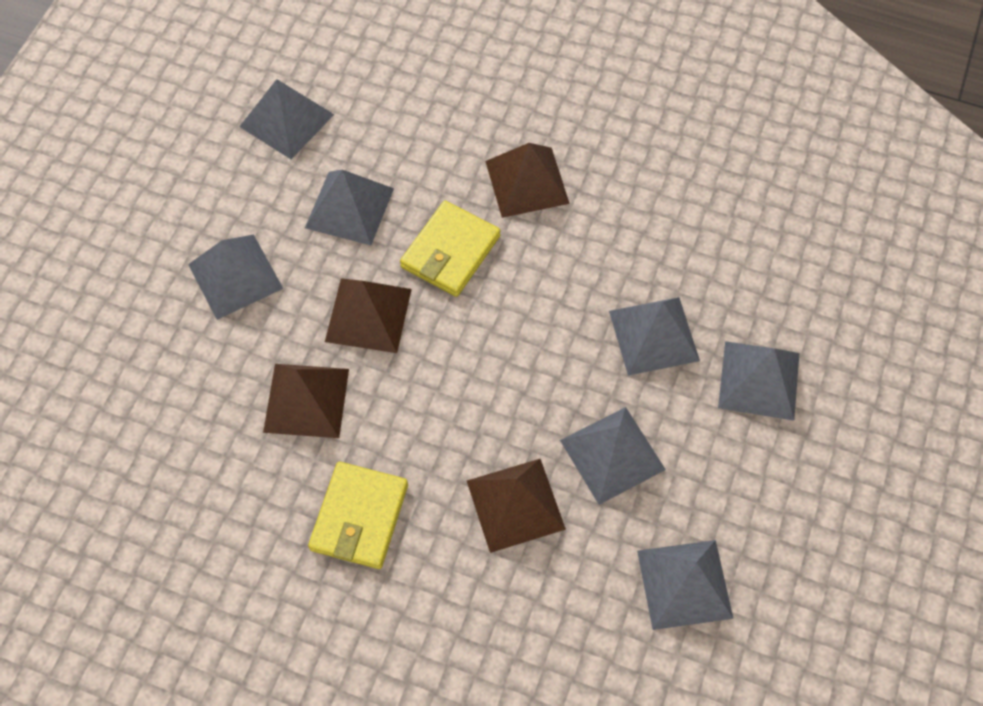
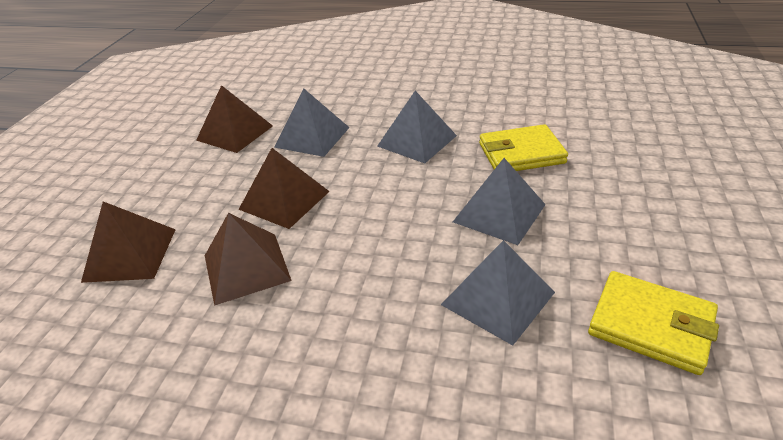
grey pyramid: [188,235,283,320] [239,79,334,159] [305,170,394,245] [560,407,666,505] [609,297,700,376] [637,540,733,630] [718,341,799,421] = 7 -> [274,88,350,157] [377,91,457,163] [441,240,555,346] [453,158,546,245] = 4

